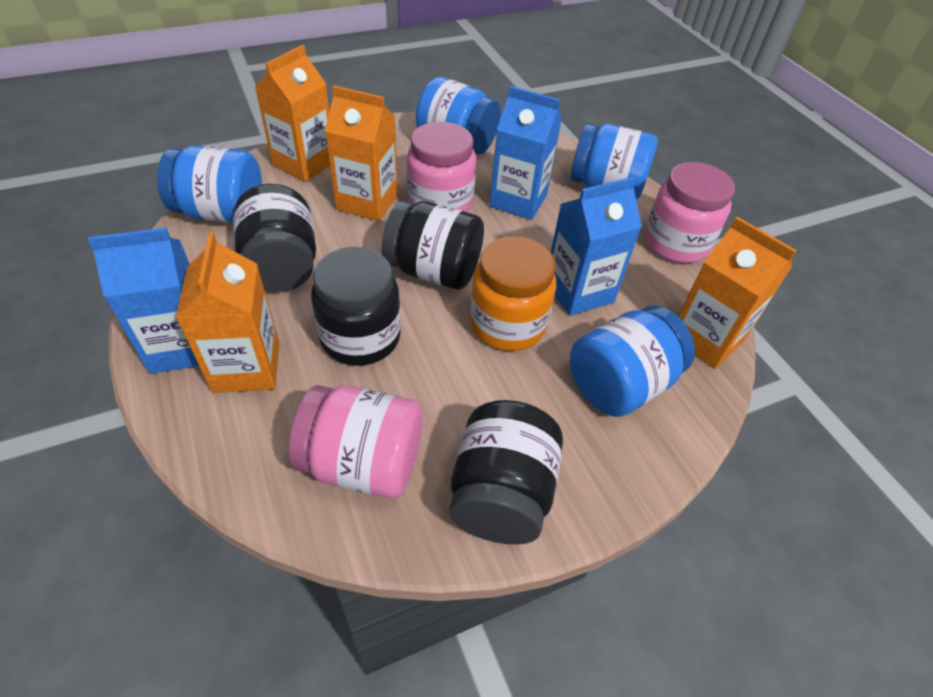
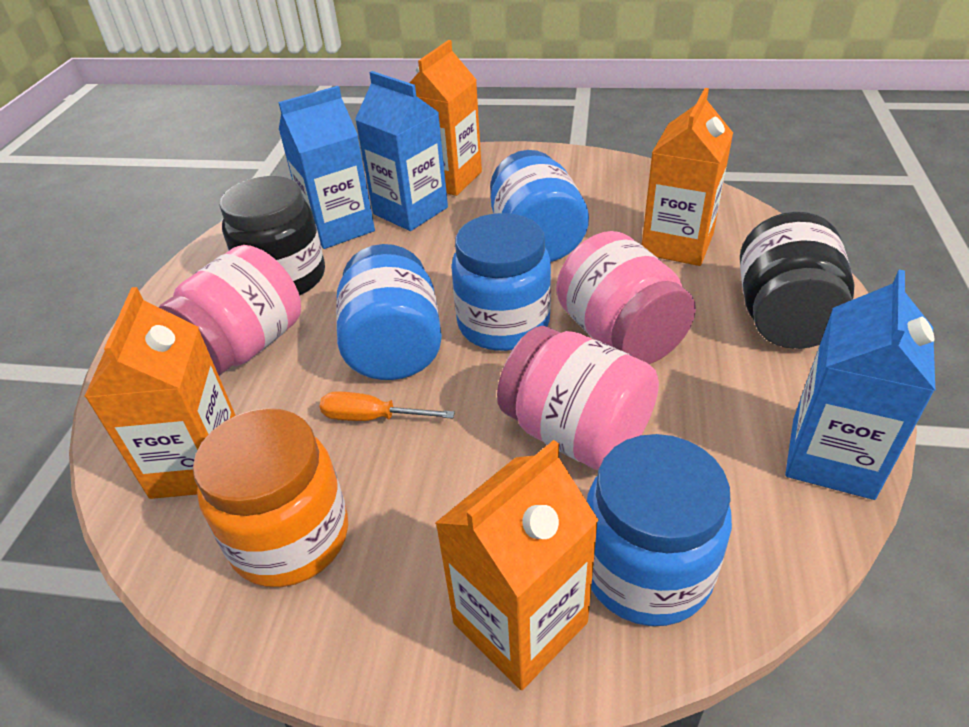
black jar: [233,184,316,292] [311,247,401,366] [382,200,484,289] [449,400,563,545] = 4 -> [219,176,325,296] [740,212,855,349] = 2
orange screwdriver: none = 0 -> [320,391,455,421] = 1

